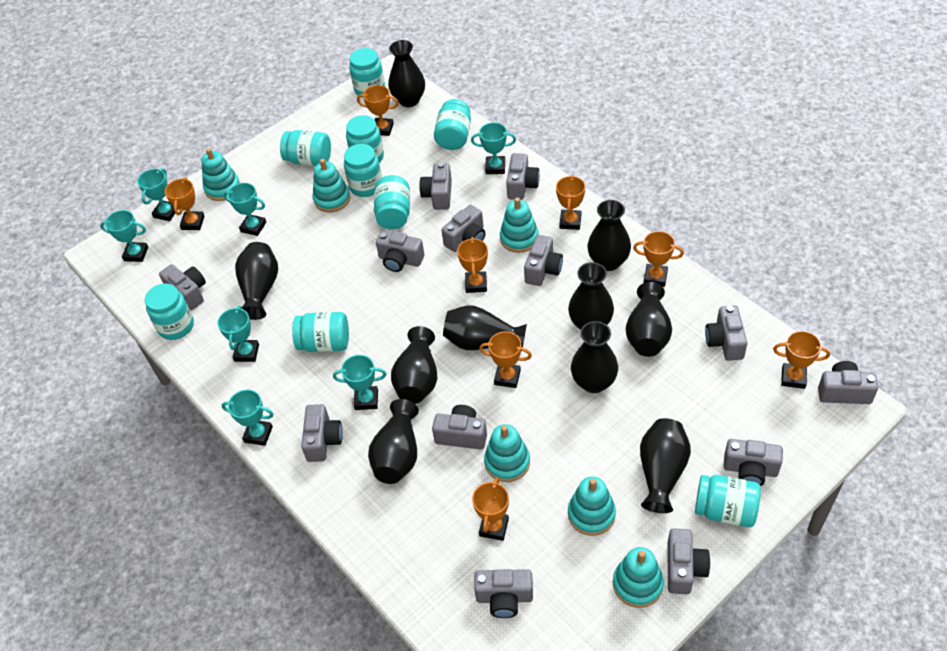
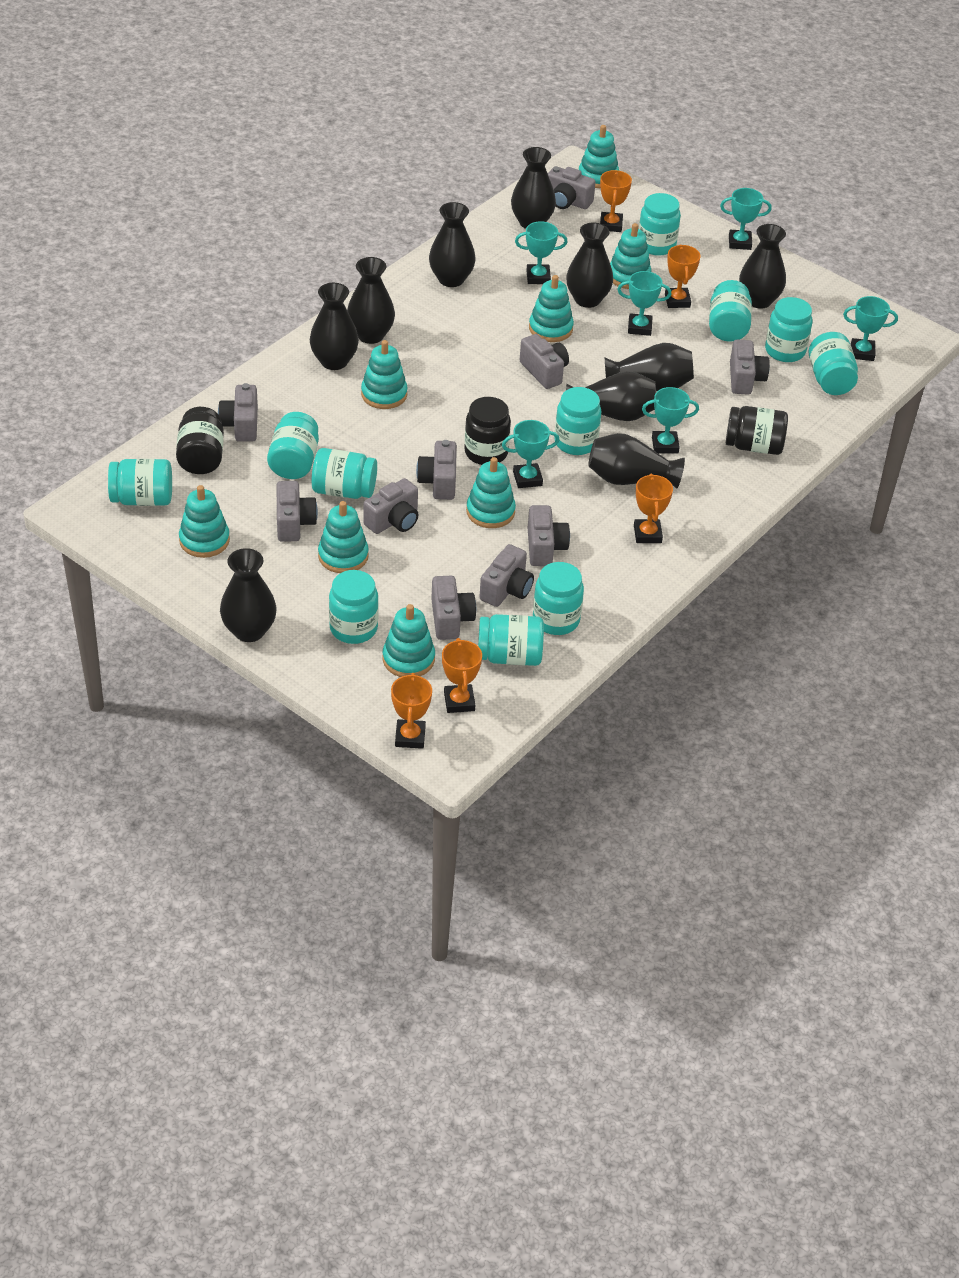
black jar: none = 0 -> [176,407,224,474] [464,397,511,465] [726,406,788,455] = 3
grey camera: [159,264,206,310] [301,404,343,462] [376,231,424,272] [419,162,452,210] [432,405,487,450] [441,205,485,252] [474,569,533,618] [506,153,540,200] [524,235,563,286] [667,528,710,594] [705,306,748,361] [724,439,783,486] [818,361,878,404] = 13 -> [218,383,258,442] [276,481,318,542] [363,478,418,534] [416,440,457,500] [431,576,476,640] [480,544,534,607] [520,334,569,389] [528,505,570,566] [548,166,596,209] [730,340,770,395] = 10
orange trophy: [165,178,204,230] [357,85,399,136] [457,237,488,293] [472,478,509,541] [479,331,532,388] [556,175,585,230] [633,231,684,287] [773,331,830,389] = 8 -> [391,673,432,749] [442,638,482,713] [600,170,632,232] [634,474,673,543] [665,245,701,308] = 5
turquoise jar: [145,283,194,340] [280,130,331,166] [292,312,349,352] [344,144,382,197] [346,115,384,163] [349,48,385,98] [374,175,410,230] [434,99,471,150] [695,475,761,527] = 9 -> [108,459,172,506] [267,412,319,479] [312,448,377,499] [329,570,379,644] [478,614,544,666] [533,562,584,635] [554,387,601,455] [639,193,681,256] [709,280,752,342] [765,297,812,362] [809,332,858,395] = 11
turquoise stacking toy: [201,148,240,201] [313,159,350,212] [484,424,530,482] [500,197,539,253] [568,476,616,536] [613,547,664,608] = 6 -> [179,485,230,558] [318,501,369,573] [361,340,408,409] [383,604,435,677] [466,457,516,528] [529,275,574,342] [579,125,619,188] [610,223,651,289] = 8
turquoise trophy: [100,210,148,262] [137,168,178,221] [217,306,259,362] [222,389,274,446] [223,183,266,236] [333,355,386,410] [471,122,516,174] = 7 -> [502,420,559,488] [515,221,567,284] [617,271,671,336] [642,387,699,454] [720,188,772,250] [843,296,898,361] = 6

